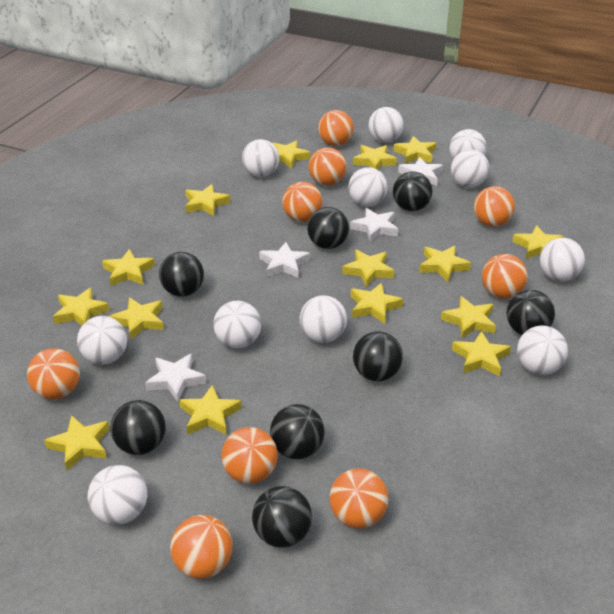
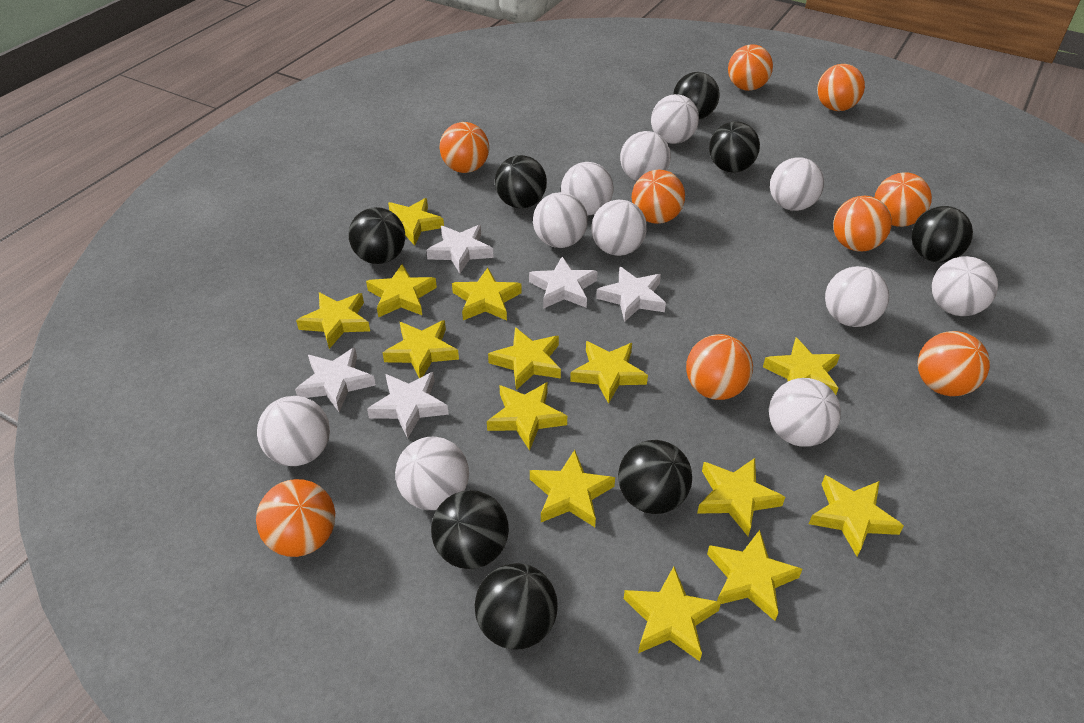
white star: [145,354,206,402] [259,242,310,278] [350,208,398,242] [398,157,443,186] = 4 -> [295,347,376,412] [367,372,449,439] [426,225,494,273] [529,257,597,309] [596,266,666,322] = 5
yellow star: [44,415,110,470] [53,288,109,326] [102,249,155,286] [109,297,164,339] [179,385,242,435] [185,184,230,216] [272,140,310,169] [342,250,394,287] [351,283,403,324] [353,145,397,170] [393,136,436,163] [419,246,471,282] [441,296,496,339] [452,331,511,376] [512,225,564,259] = 15 -> [296,292,370,349] [366,264,437,317] [383,320,459,378] [388,198,444,245] [452,268,522,321] [487,382,567,451] [488,327,561,390] [530,450,615,527] [570,341,648,404] [624,566,721,661] [697,458,785,536] [707,530,803,621] [763,337,840,395] [809,475,904,557] = 14

